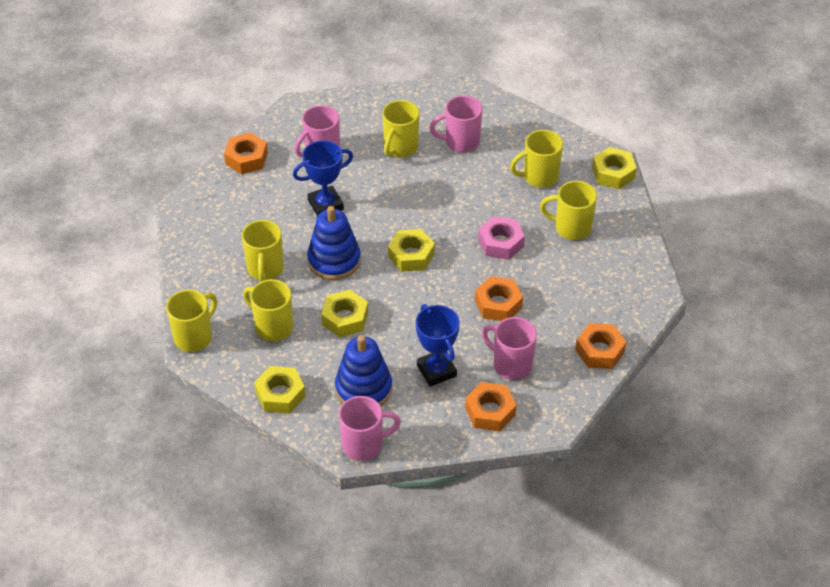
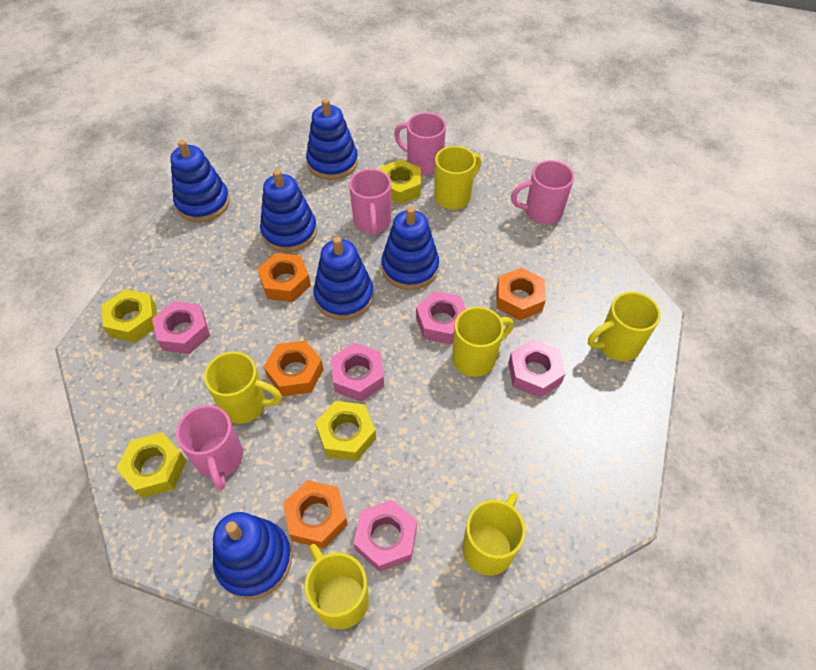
blue stacking toy: [307,206,361,280] [335,335,392,406] = 2 -> [170,140,230,222] [213,512,292,599] [260,169,317,252] [306,99,358,180] [313,236,374,320] [381,206,439,290] = 6
blue trophy: [293,140,353,217] [416,304,460,387] = 2 -> none = 0
pink nut: [478,216,525,260] = 1 -> [152,301,210,354] [331,343,384,401] [354,500,417,572] [416,291,466,344] [508,339,565,398] = 5

